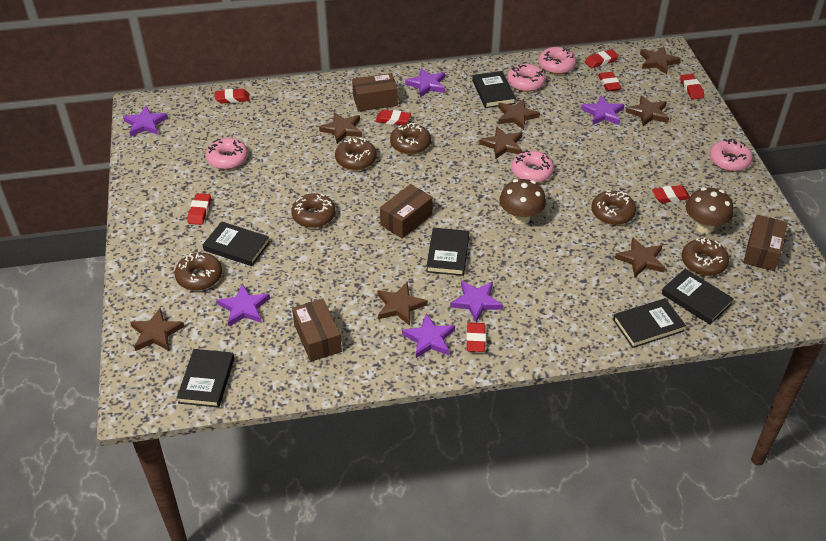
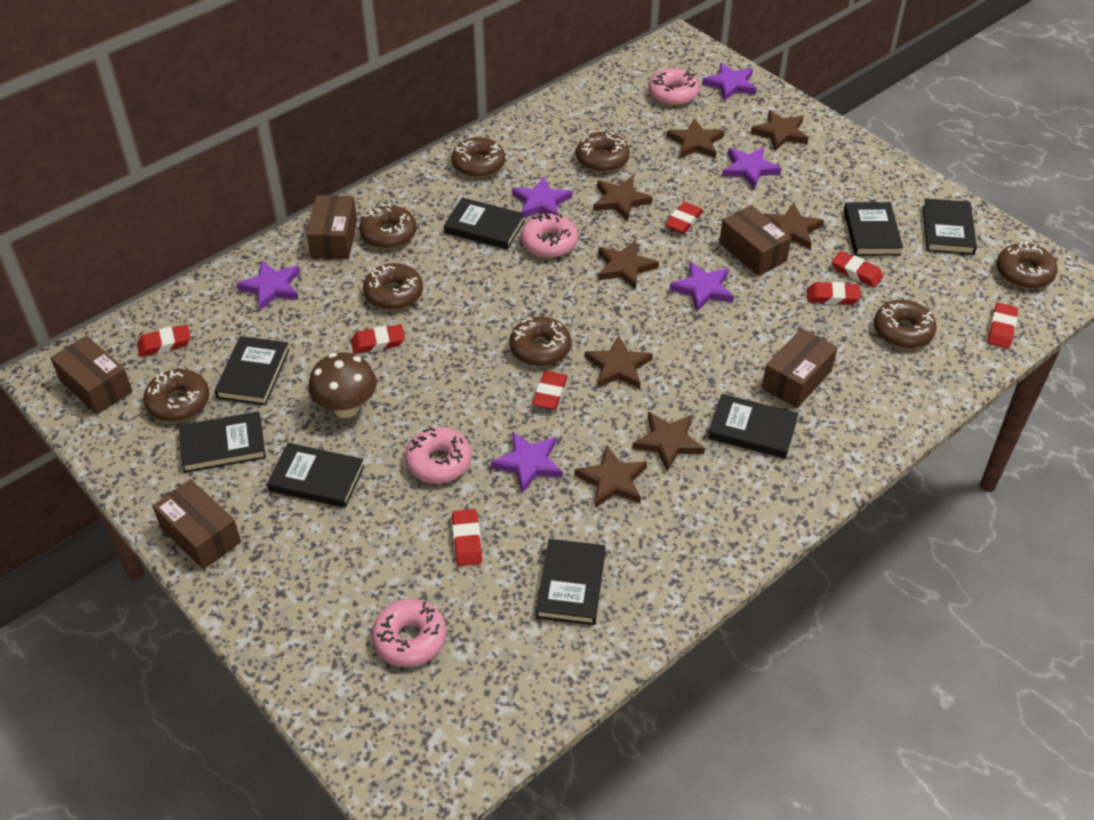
black book: [177,349,234,408] [203,221,270,266] [426,228,469,276] [472,71,516,108] [613,298,686,348] [661,269,734,325] = 6 -> [179,411,266,473] [215,336,289,405] [267,443,365,508] [444,198,525,250] [536,539,606,625] [708,394,799,459] [844,202,903,256] [922,198,977,255] = 8
brown box: [292,299,342,362] [352,73,398,112] [380,184,433,239] [743,215,788,271] = 4 -> [50,336,133,415] [152,479,241,569] [307,195,357,259] [719,205,791,276] [762,328,837,408] = 5
brown donut: [175,253,222,291] [291,193,336,228] [335,138,377,170] [390,123,431,155] [591,190,636,225] [682,238,729,276] = 6 -> [143,369,209,422] [359,204,417,249] [363,263,423,310] [451,137,505,178] [509,317,571,366] [576,132,630,172] [874,300,936,349] [996,242,1057,289] = 8
brown mushroom: [499,179,546,225] [686,188,734,234] = 2 -> [308,352,377,418] = 1
pink donut: [206,138,248,170] [507,64,546,92] [511,150,554,183] [538,47,576,74] [710,139,753,172] = 5 -> [372,599,446,667] [405,427,472,484] [521,213,578,258] [648,68,699,106] = 4

